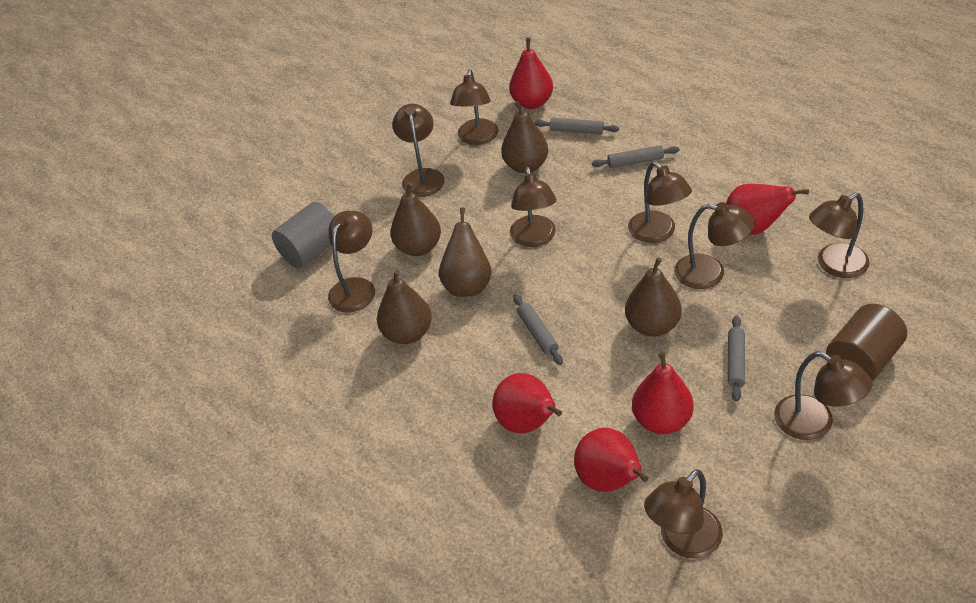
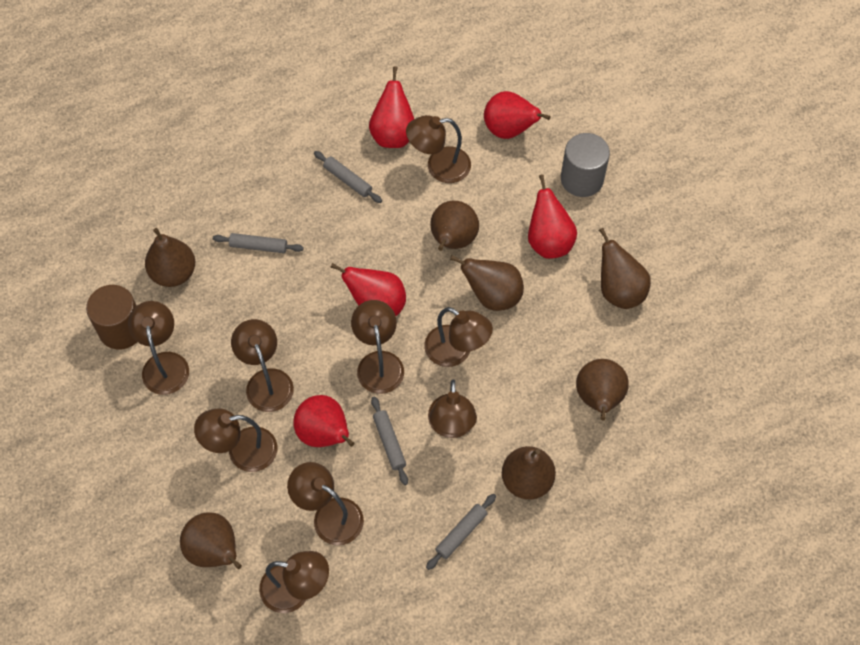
brown pear: [377,270,432,344] [390,182,441,256] [439,207,492,297] [501,101,548,173] [625,257,682,337] = 5 -> [145,228,195,287] [180,513,242,569] [430,201,479,251] [450,255,524,311] [502,446,556,499] [576,359,629,420] [599,228,651,309] = 7

